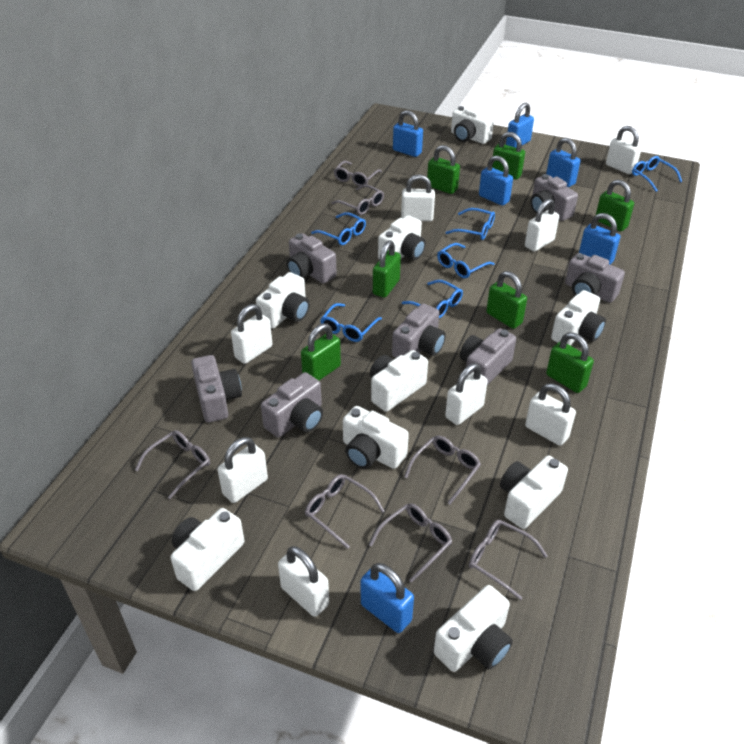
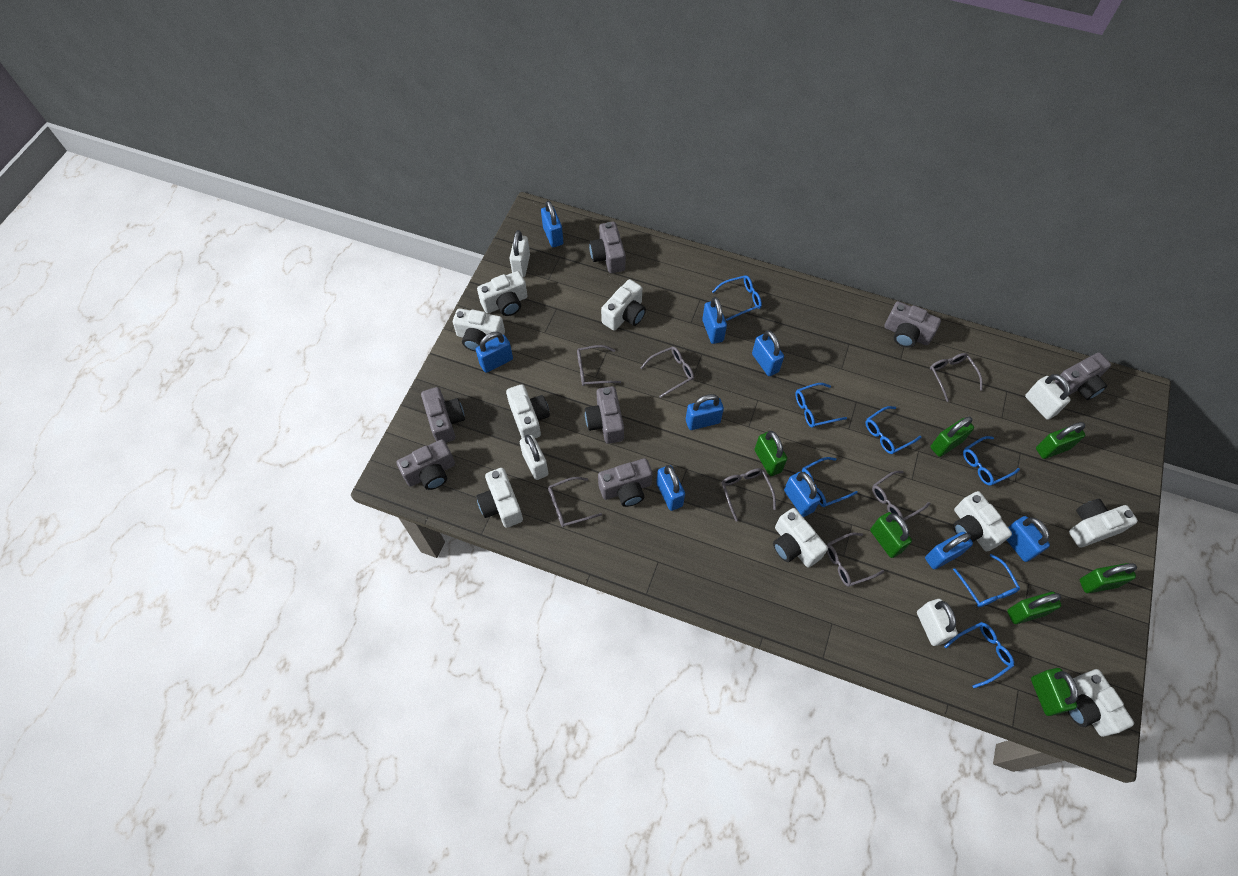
blue glasses: [311,212,366,245] [320,303,382,342] [402,280,463,318] [437,243,495,278] [446,208,495,240] [632,156,682,192] = 6 -> [712,275,762,321] [795,383,847,428] [802,457,858,507] [866,406,921,454] [944,622,1014,688] [953,554,1020,607] [963,436,1020,486] = 7
blue padlock: [361,563,414,633] [393,110,423,157] [479,155,513,206] [506,103,534,148] [546,138,580,187] [579,213,620,265] = 6 -> [476,332,513,373] [541,201,563,247] [656,465,685,511] [686,394,724,430] [702,297,727,344] [752,330,784,376] [784,472,821,517] [925,532,973,569] [1007,516,1050,562] = 9
white padlock: [218,437,268,503] [231,304,272,364] [278,546,329,617] [401,174,435,221] [445,363,488,425] [525,199,559,252] [525,383,576,446] [606,126,642,174] = 8 -> [510,230,530,277] [520,435,549,480] [917,599,958,646] [1025,374,1071,420] = 4

